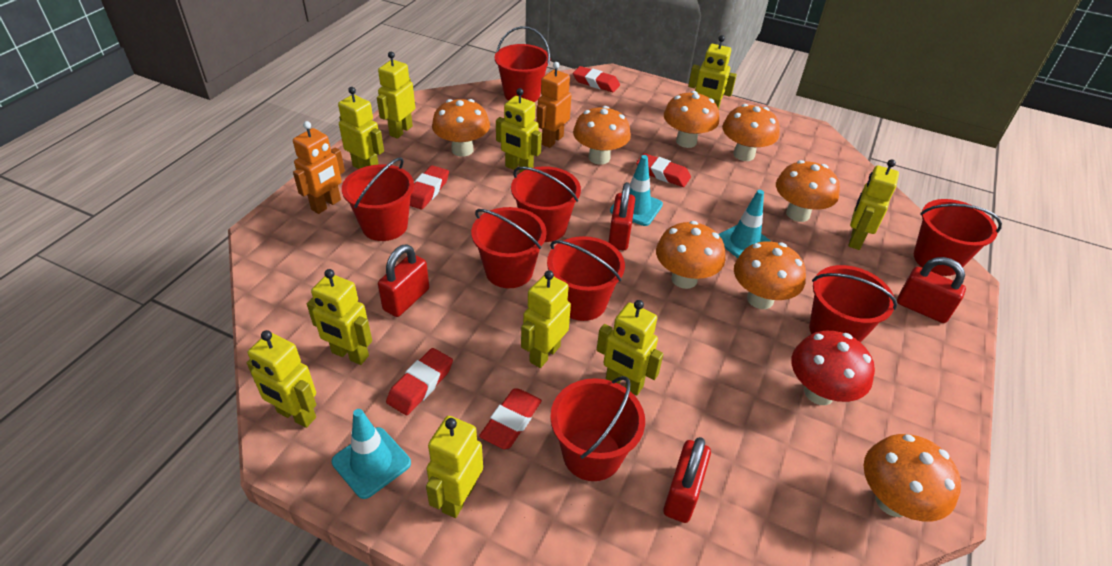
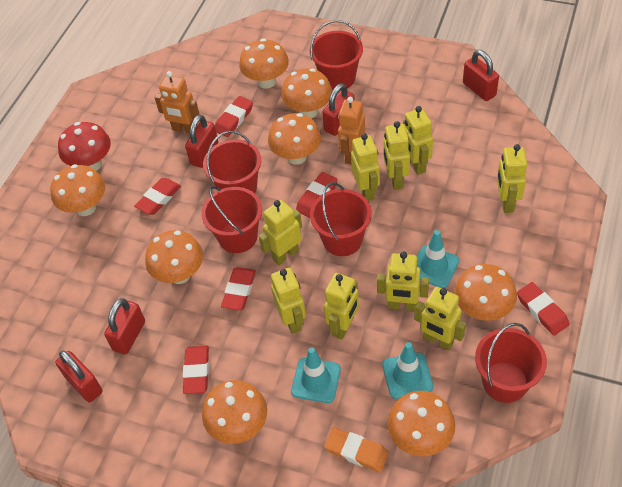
orange eraser: none = 0 -> [324,427,389,472] = 1
red bucket: [342,157,414,241] [471,207,547,288] [495,26,550,102] [511,166,581,242] [547,236,625,321] [550,376,645,481] [809,265,897,342] [914,199,1002,276] = 8 -> [201,186,262,253] [203,131,261,193] [310,20,363,90] [310,182,372,256] [475,323,547,403] = 5
red eraser: [386,348,453,415] [410,165,449,210] [479,388,542,449] [573,66,620,92] [636,153,691,187] = 5 -> [134,178,181,215] [183,346,209,394] [215,96,253,137] [221,267,256,311] [296,172,338,218] [517,282,570,335] = 6
red padlock: [378,244,429,317] [608,182,635,250] [663,437,711,523] [897,257,966,323] = 4 -> [55,350,103,402] [104,298,145,354] [185,115,218,168] [322,83,355,136] [463,50,499,101] = 5
yellow robot: [247,330,316,428] [307,269,372,365] [338,87,384,169] [377,52,415,139] [426,416,483,518] [496,88,542,173] [521,270,571,368] [597,300,663,395] [688,35,737,110] [848,159,899,250] = 10 -> [259,200,302,265] [271,268,306,334] [324,273,359,339] [351,133,380,201] [377,252,429,311] [384,121,410,190] [403,106,433,175] [414,287,466,350] [497,144,527,213] = 9

